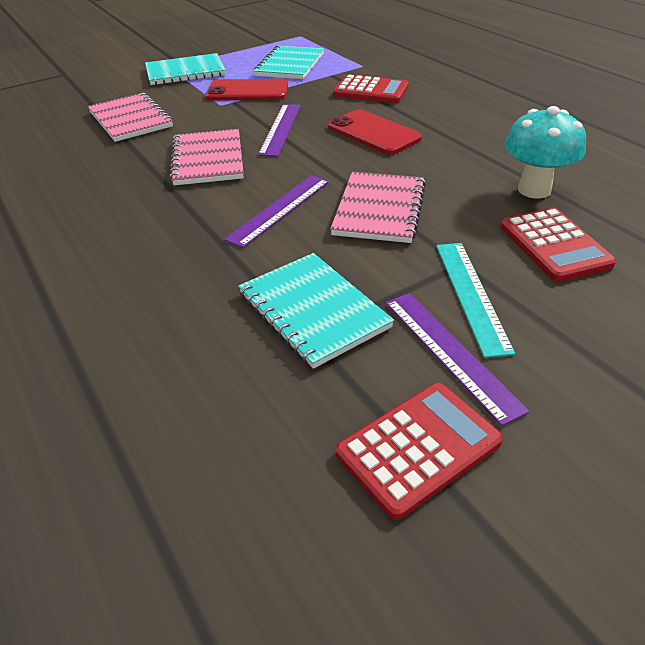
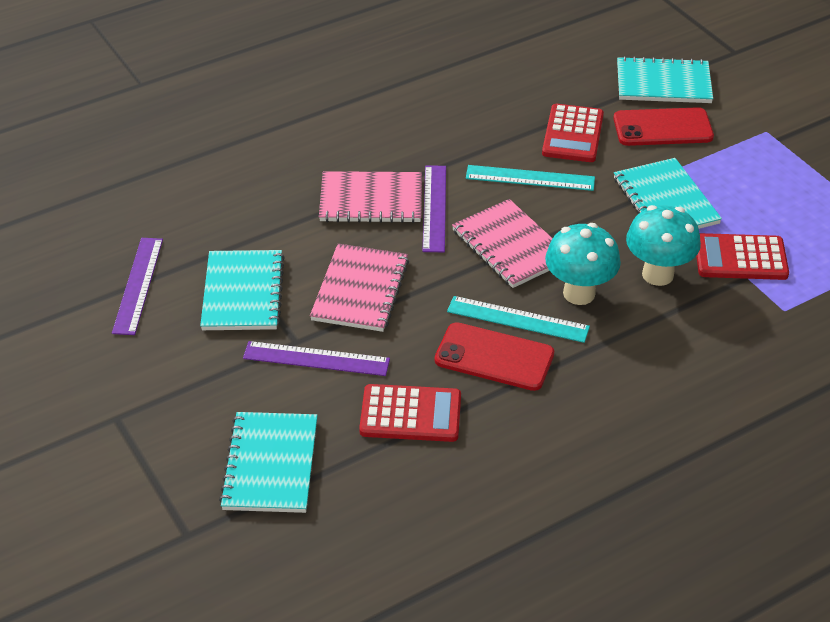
turquoise mushroom: [505,106,586,198] = 1 -> [545,223,621,305] [626,205,701,286] = 2
turquoise notebook: [145,53,226,85] [238,253,394,369] [253,45,324,79] = 3 -> [200,250,285,330] [219,412,318,513] [614,158,722,229] [617,56,713,103] = 4
turquoise ruler: [436,243,515,358] = 1 -> [447,296,590,343] [466,165,595,191] = 2

